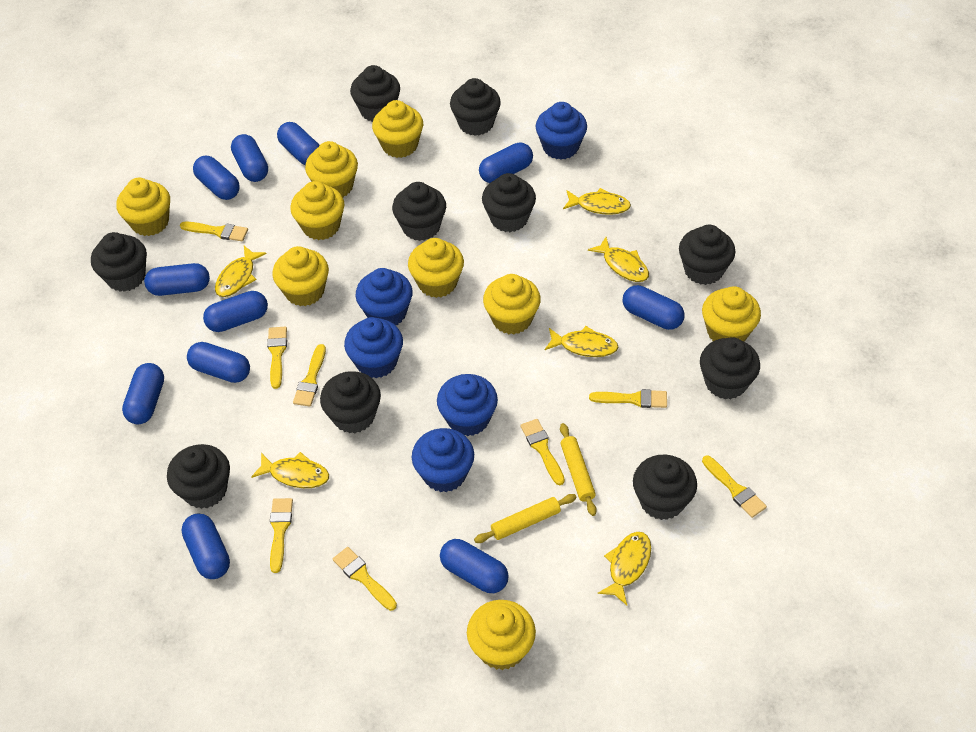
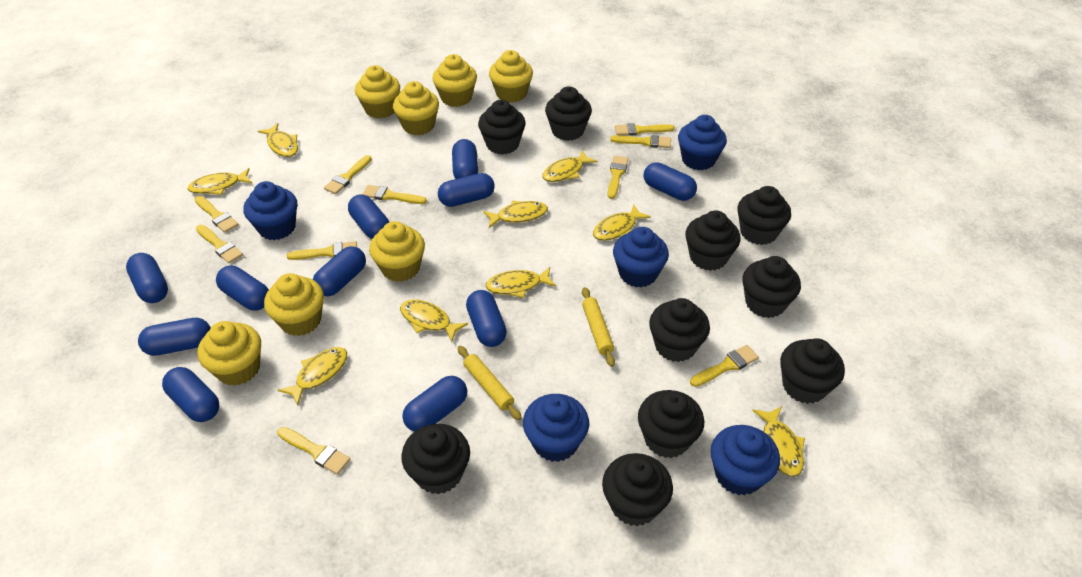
yellow brush: [180,222,248,241] [267,326,287,389] [270,498,293,573] [293,344,326,407] [333,547,397,611] [520,419,565,485] [589,389,667,408] [702,456,767,518] = 8 -> [195,196,239,233] [196,225,243,263] [277,427,350,475] [287,241,357,260] [324,155,372,194] [362,185,427,204] [607,156,628,199] [610,135,671,148] [615,123,675,136] [690,345,759,387] = 10
yellow cupcake: [116,178,170,236] [273,246,329,306] [290,181,344,240] [305,141,358,197] [372,100,423,158] [408,238,464,298] [467,600,536,670] [483,274,541,334] [702,286,761,342] = 9 -> [197,321,261,386] [264,273,324,336] [355,65,400,119] [369,221,425,282] [393,81,439,135] [432,54,477,107] [489,50,533,103] = 7
yellow fish: [215,246,267,297] [251,452,329,488] [545,326,619,357] [563,188,631,215] [588,237,649,282] [598,532,651,605] = 6 -> [188,168,252,195] [258,123,298,157] [278,347,347,406] [400,299,468,342] [483,200,548,228] [486,267,556,298] [542,150,597,182] [593,205,651,241] [752,406,805,477] = 9

